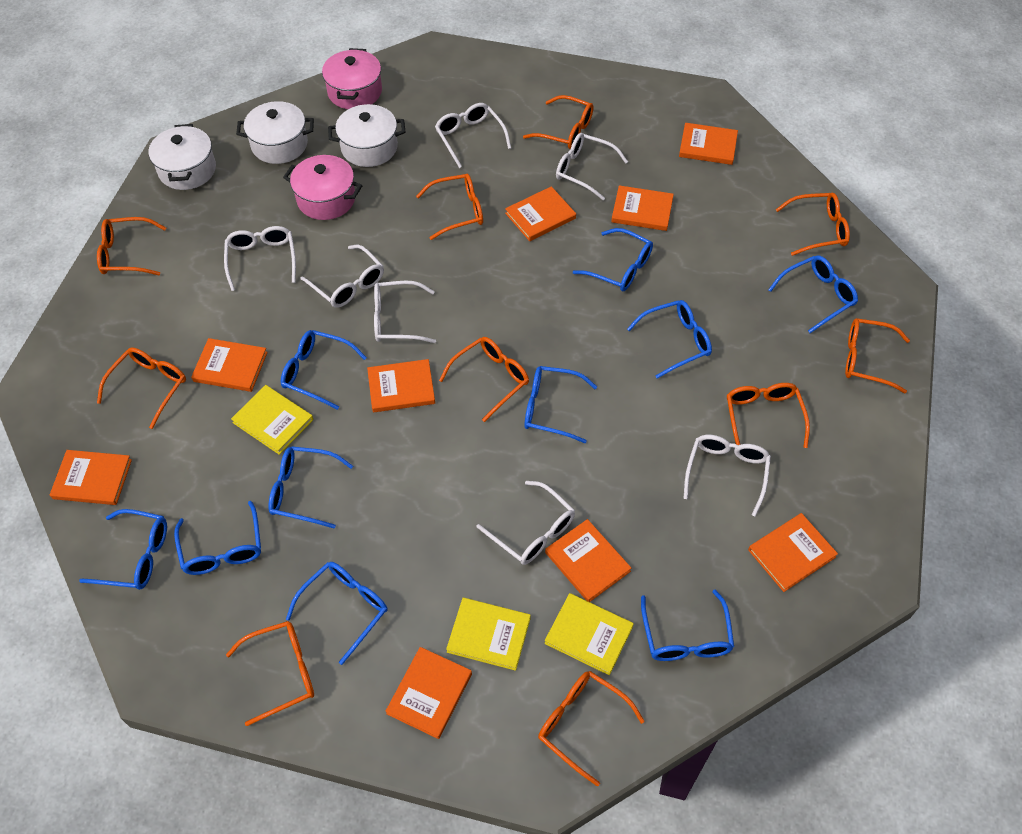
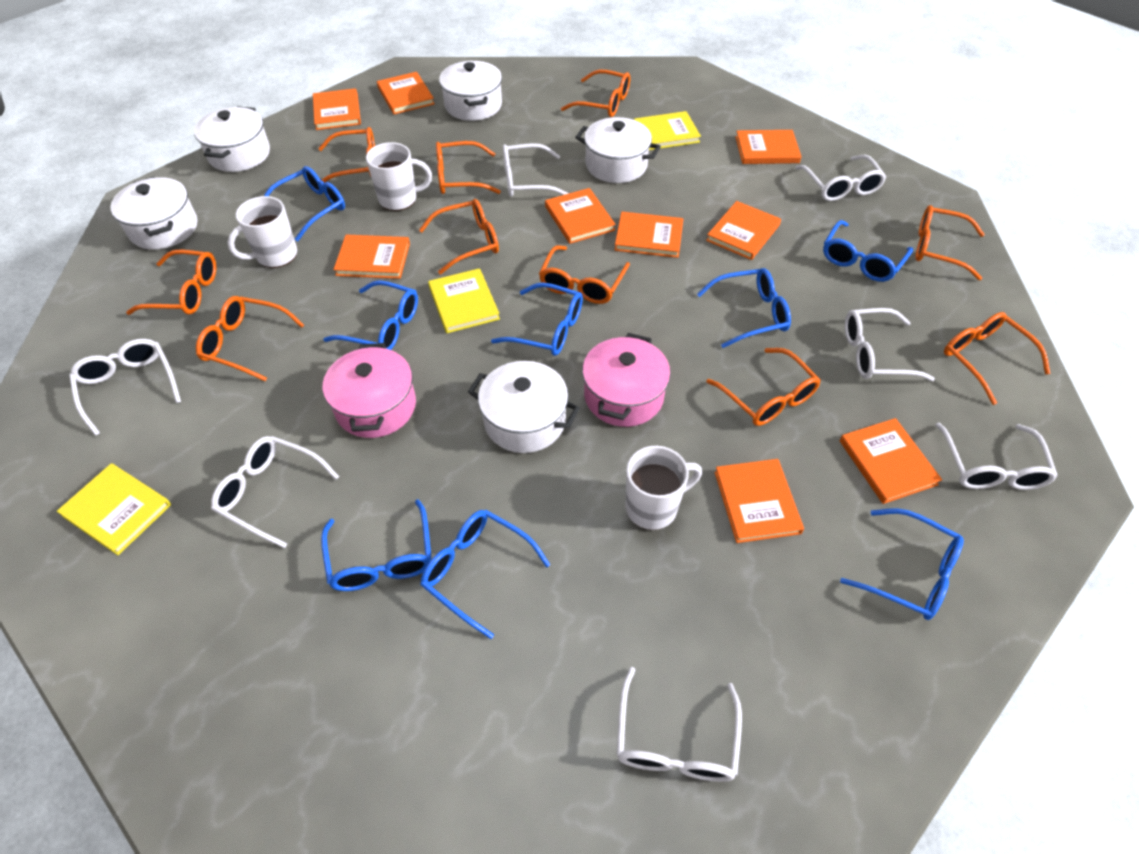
blue glasses: [79,509,167,590] [174,501,261,575] [268,446,353,529] [281,330,367,410] [286,562,387,665] [524,366,597,443] [573,228,653,291] [627,300,712,379] [641,590,734,661] [768,255,858,333] = 10 -> [264,166,345,241] [321,499,432,591] [323,280,418,350] [420,510,550,639] [491,283,583,356] [697,268,791,348] [823,220,913,282] [840,508,964,620] = 8
white mug: none = 0 -> [227,196,297,268] [366,142,432,211] [626,446,702,530] = 3
white pot: [149,124,216,190] [236,101,314,164] [328,104,405,167] = 3 -> [110,177,197,250] [194,106,270,172] [439,60,502,121] [468,361,580,453] [575,117,661,183] = 5

